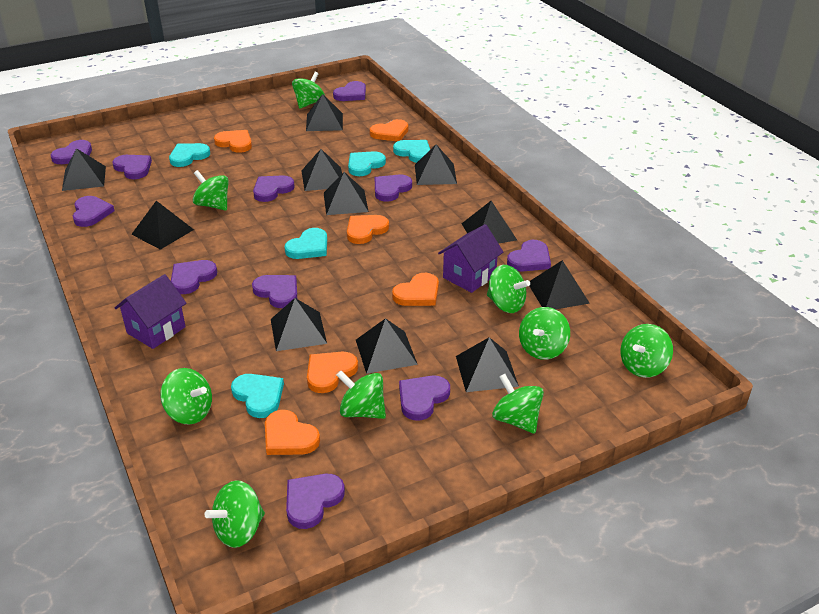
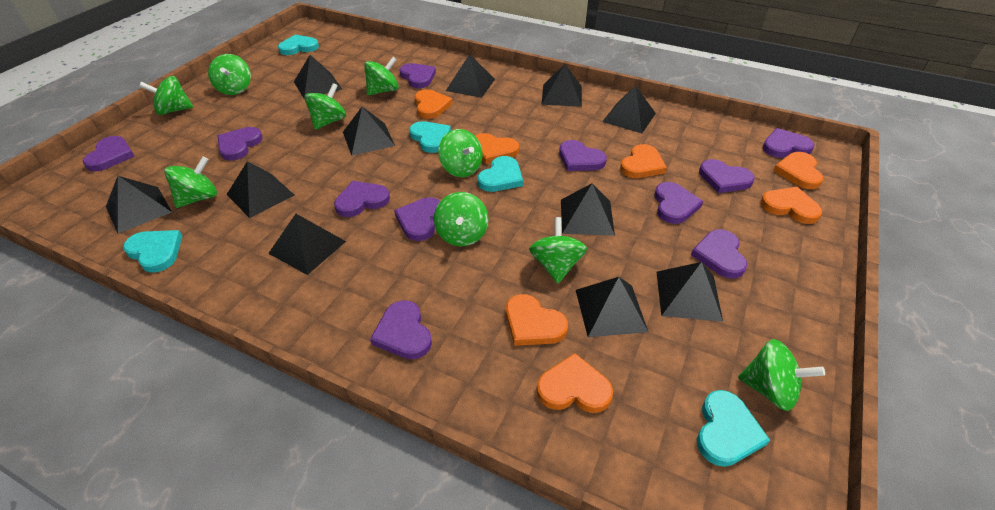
orange heart: [214,130,252,153] [265,410,320,455] [307,352,358,393] [347,215,389,244] [370,119,408,141] [392,273,439,306] = 6 -> [415,89,453,119] [475,133,519,164] [506,294,568,346] [537,353,613,413] [620,144,667,178] [761,187,822,224] [773,152,824,189] = 7
purple house: [115,274,186,349] [438,224,503,293] = 2 -> none = 0

